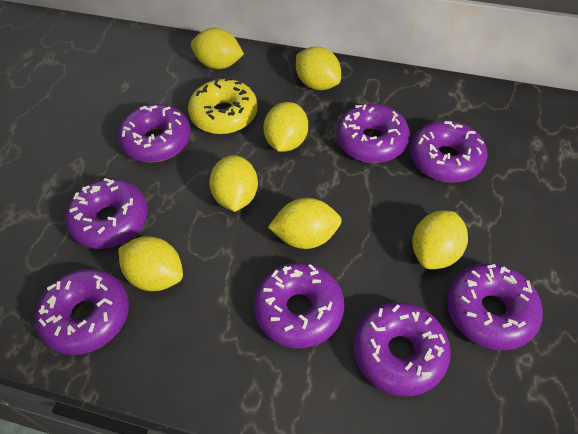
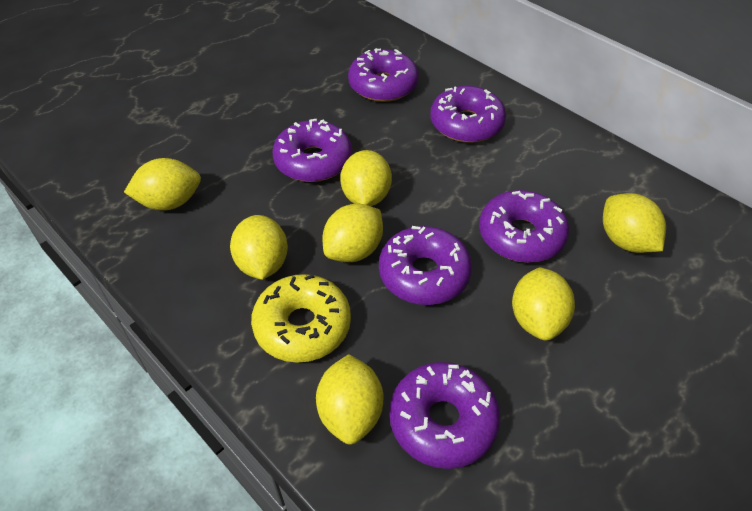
purple donut: [35,269,129,355] [65,178,148,249] [118,104,191,162] [254,263,344,348] [336,104,410,163] [353,302,451,396] [410,121,488,183] [447,263,543,351] = 8 -> [272,119,352,182] [348,48,419,102] [379,226,472,305] [389,362,500,469] [431,86,506,143] [479,190,569,263] = 6

